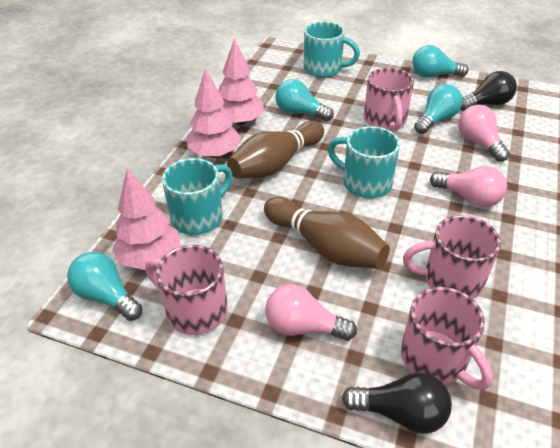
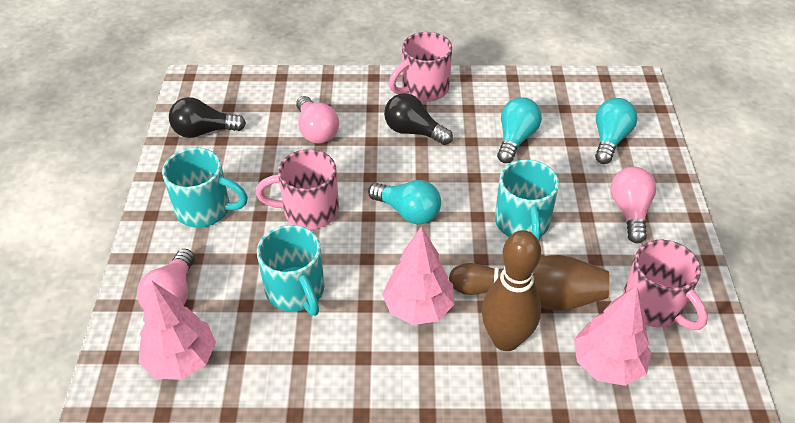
pink mug: [145,245,228,335] [364,68,414,131] [401,287,493,390] [403,215,501,299] = 4 -> [256,149,339,229] [389,32,452,102] [622,240,708,330] = 3
turquoise light bulb: [67,252,143,321] [275,79,334,121] [412,45,469,77] [414,84,463,134] = 4 -> [368,180,441,225] [497,97,542,163] [595,98,637,164] = 3

